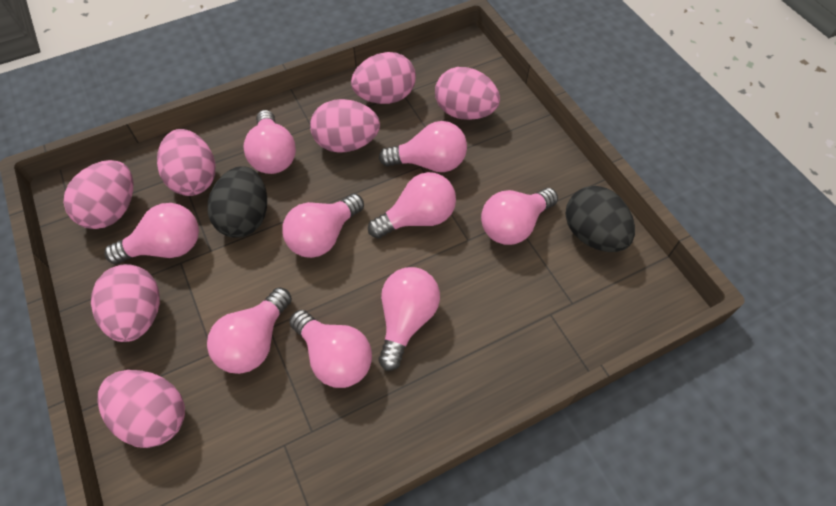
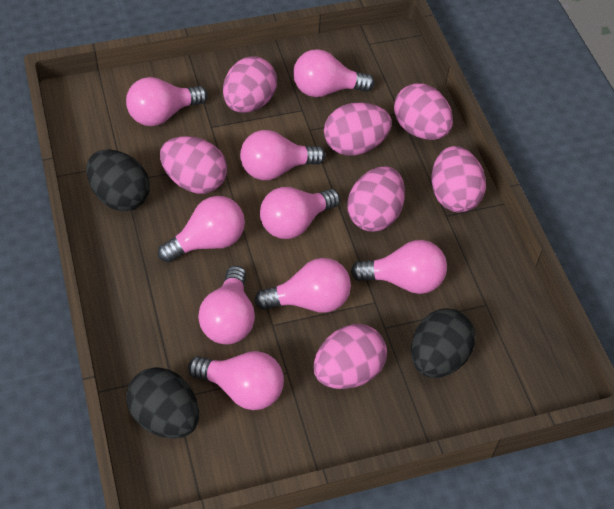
black egg: [208,166,267,238] [565,186,635,252] = 2 -> [86,150,150,211] [126,367,199,439] [411,308,475,378] = 3

